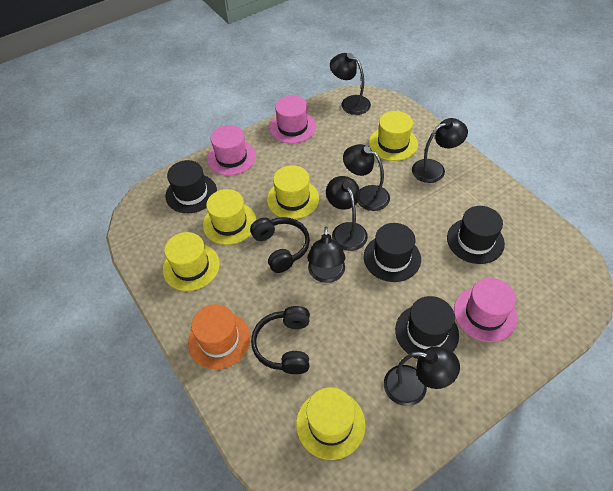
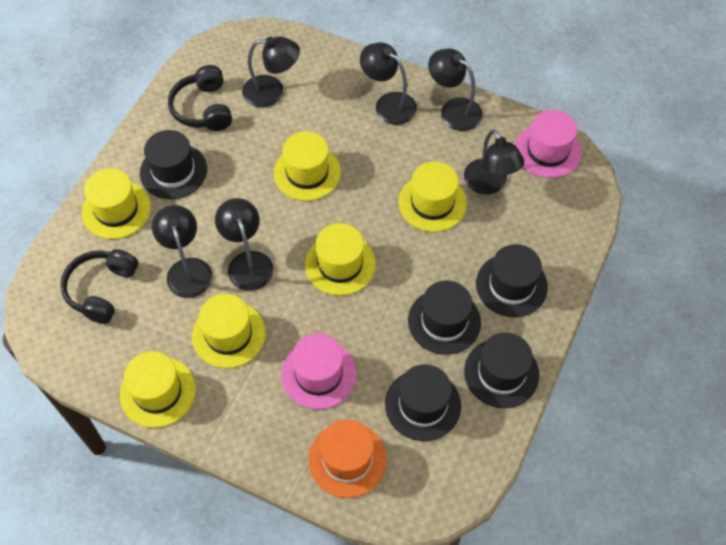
black hat: [166,160,217,213] [364,223,421,282] [395,296,459,359] [447,206,505,264] = 4 -> [140,130,207,199] [385,364,461,441] [408,281,481,355] [464,332,539,408] [476,244,548,317] = 5
pink hat: [207,125,256,175] [269,95,316,144] [454,278,518,342] = 3 -> [281,334,357,410] [515,110,582,178] = 2
yellow hat: [163,232,220,291] [203,189,257,245] [267,165,319,219] [296,387,365,460] [369,111,418,161] = 5 -> [82,168,151,239] [120,351,196,428] [192,294,266,368] [274,131,341,201] [305,223,376,296] [398,162,467,232] = 6

